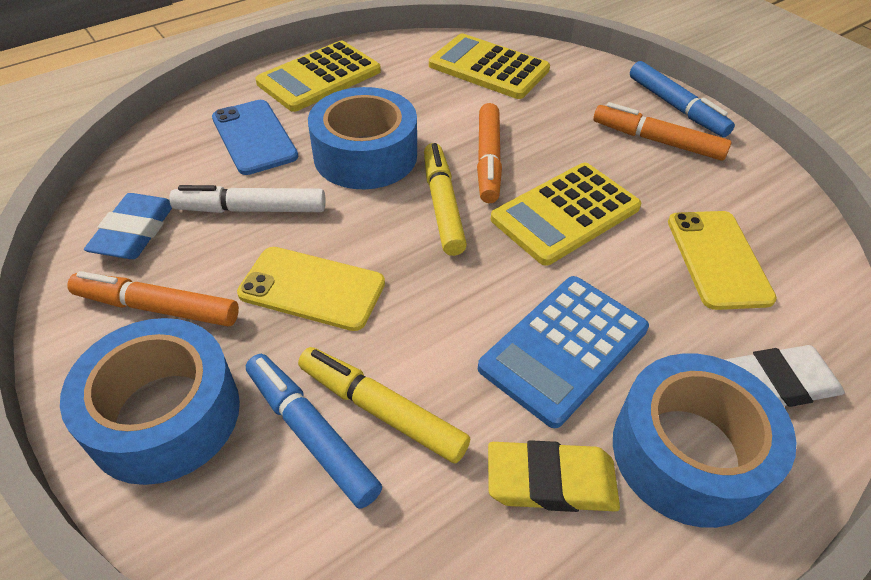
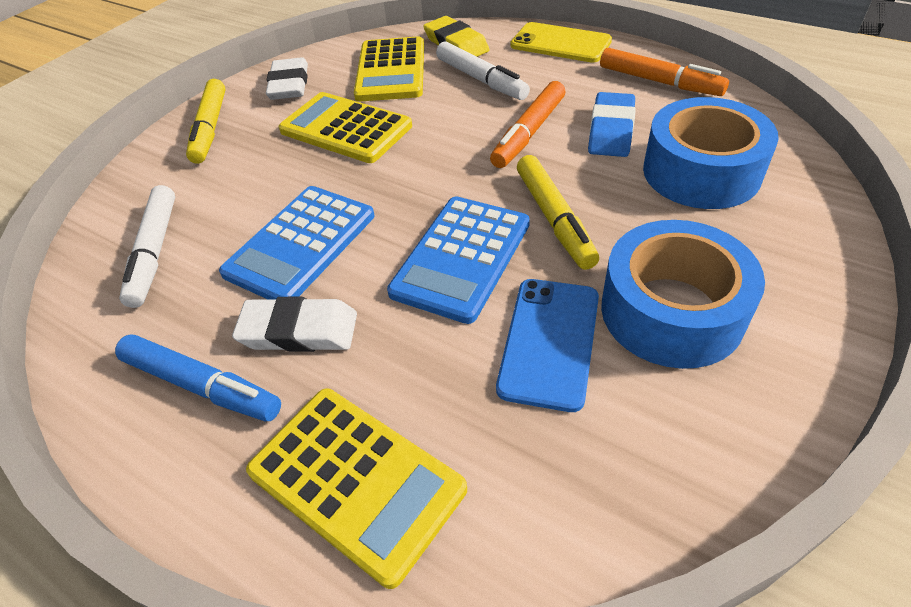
blue calculator: [478,276,649,428] = 1 -> [219,186,374,300] [387,196,530,324] = 2
blue marker: [246,354,382,509] [630,61,735,137] = 2 -> [115,334,281,421] = 1
blue tape: [60,318,240,485] [308,87,417,189] [613,353,796,528] = 3 -> [601,220,765,369] [643,97,779,209] = 2
orange marker: [67,271,239,327] [477,103,502,203] [593,102,731,161] = 3 -> [490,81,565,168] [600,48,729,96] = 2
white eraser: [724,345,845,407] = 1 -> [232,297,357,352] [266,57,308,100] = 2
white marker: [169,185,326,213] = 1 -> [119,185,175,308] [436,41,530,100] = 2
yellow phone: [237,247,385,331] [668,211,777,310] = 2 -> [510,22,612,63] = 1

